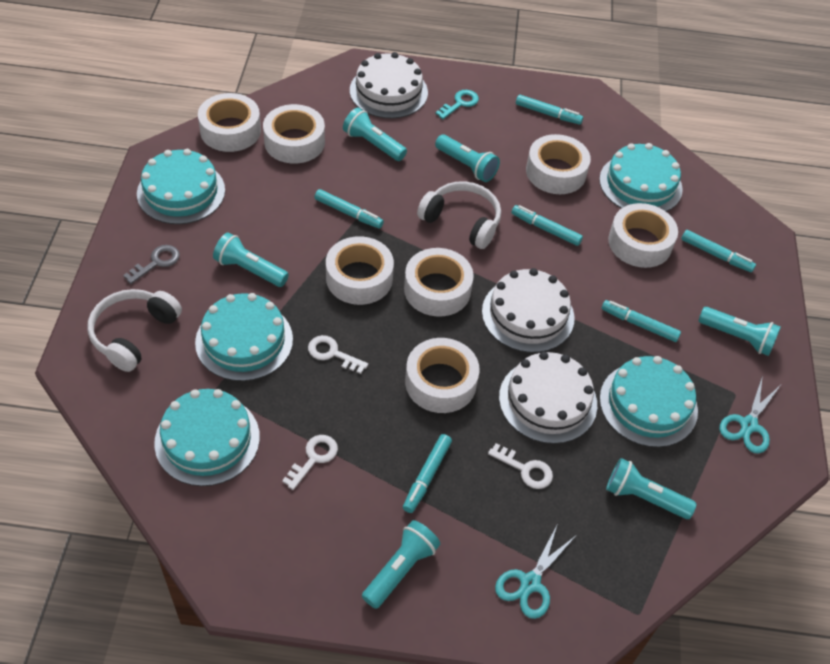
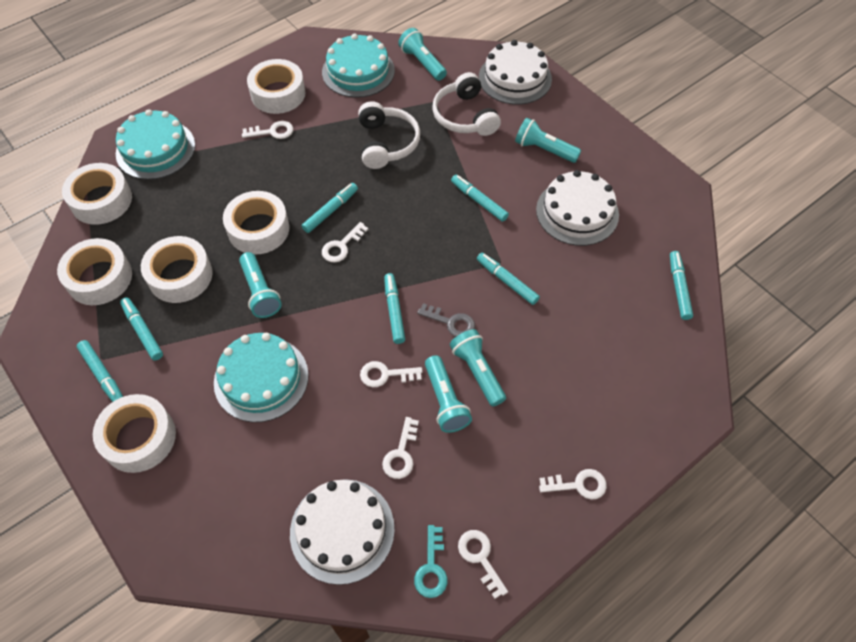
turquoise cake: [137,149,225,224] [154,389,260,486] [195,293,293,381] [599,143,683,212] [600,356,698,447] = 5 -> [116,109,195,180] [214,333,309,422] [322,33,395,98] = 3
turquoise flashlight: [213,232,289,287] [343,108,407,161] [362,520,440,609] [435,135,500,182] [606,458,697,519] [698,307,781,356] = 6 -> [239,252,282,318] [398,28,447,81] [425,355,472,433] [450,329,506,406] [515,118,581,163] = 5
turquoise marker: [314,189,384,229] [403,434,452,513] [512,205,583,246] [516,95,583,125] [602,300,681,342] [682,230,756,272] = 6 -> [77,340,123,402] [120,297,163,360] [302,183,358,233] [384,273,405,344] [451,175,509,222] [477,253,540,305] [670,251,693,320] = 7
turquoise scissors: [495,526,576,619] [720,378,780,454] = 2 -> none = 0
white key: [282,435,338,490] [308,335,368,374] [488,443,553,489] = 3 -> [242,121,293,139] [322,222,368,262] [360,361,423,387] [382,417,419,479] [458,530,508,599] [539,469,607,500] = 6
white tape: [198,93,261,152] [263,104,325,164] [326,236,394,305] [404,248,474,317] [405,338,480,413] [526,134,591,194] [608,203,678,268] = 7 -> [57,238,132,305] [62,163,132,225] [93,394,176,473] [141,236,213,303] [223,191,289,255] [247,59,306,114] = 6

